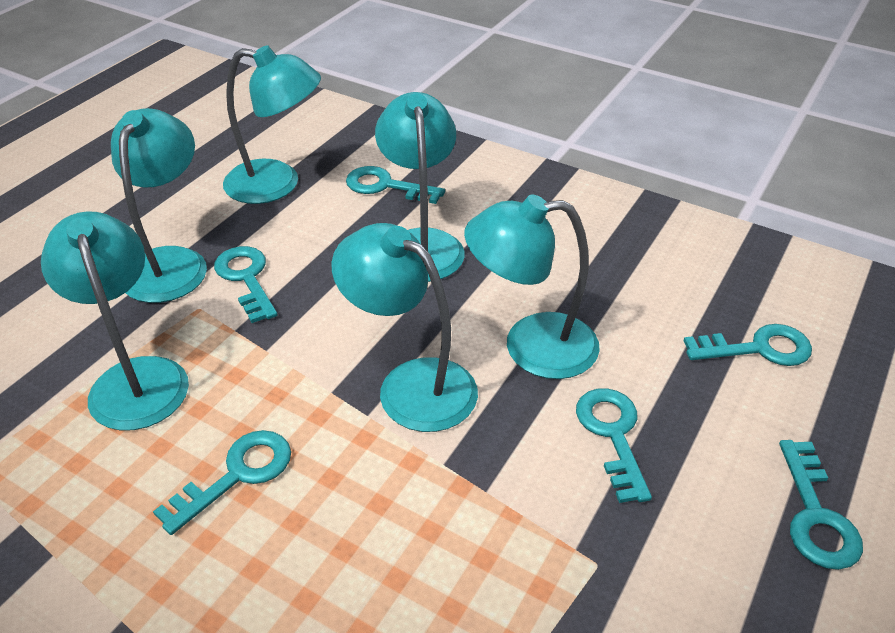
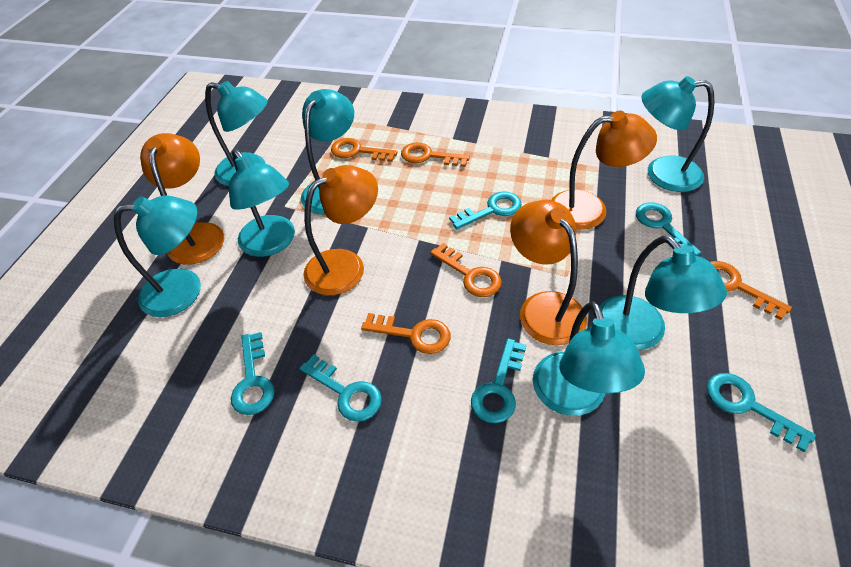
orange key: none = 0 -> [331,138,398,162] [361,313,451,354] [401,142,470,167] [430,243,502,297] [710,261,792,320] = 5
orange lamp: none = 0 -> [140,133,224,265] [303,165,378,295] [510,200,587,345] [551,111,657,230] = 4
turquoise lamp: [41,211,189,431] [111,108,207,303] [223,45,321,204] [332,223,478,432] [375,92,465,282] [464,194,600,379] = 6 -> [114,195,201,317] [205,81,268,186] [229,149,295,257] [301,89,354,215] [532,301,645,416] [600,235,727,350] [642,76,715,192] = 7

